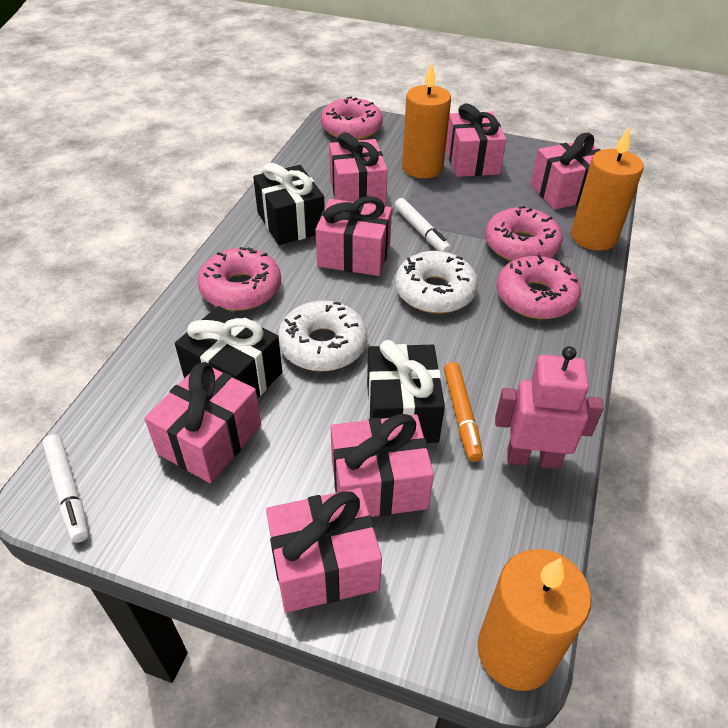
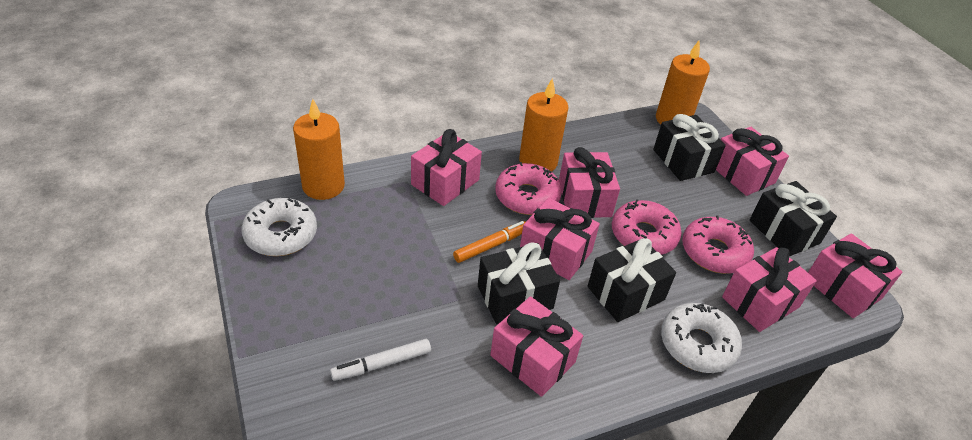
black gift: [175,306,282,398] [253,163,325,245] [367,340,445,443] = 3 -> [478,242,560,324] [588,238,676,322] [653,114,726,181] [750,181,837,256] = 4
pink donut: [197,247,281,311] [321,97,383,140] [485,206,563,261] [497,255,581,319] = 4 -> [495,162,562,215] [612,199,682,255] [682,215,754,274] = 3
pink robot: [495,346,604,469] = 1 -> none = 0
white marker: [42,434,89,543] [395,198,452,253] = 2 -> [330,339,431,381] = 1

